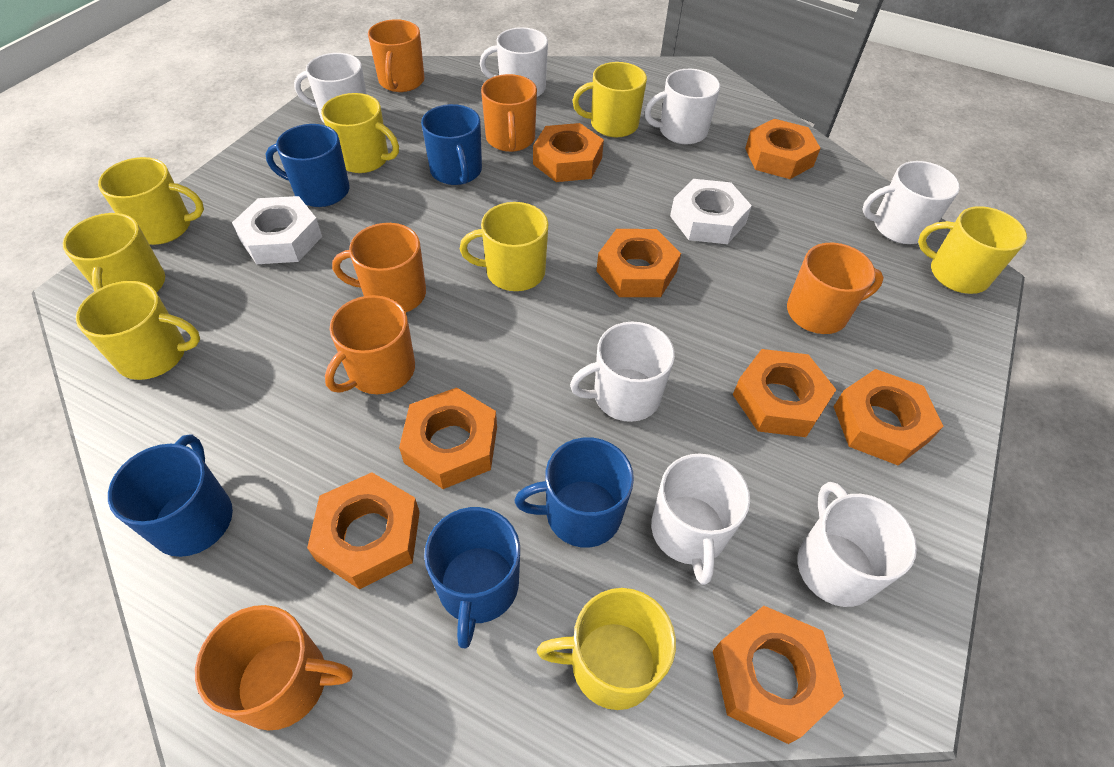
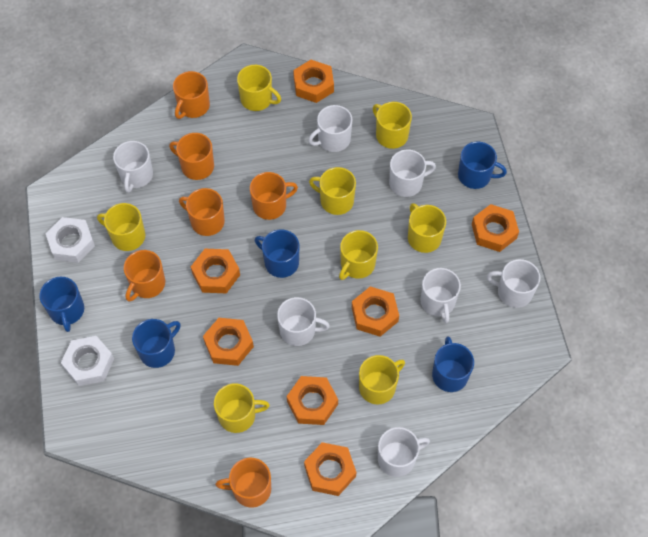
orange nut: [307,472,420,589] [399,387,497,489] [533,123,604,182] [596,229,681,297] [713,606,844,744] [733,349,836,437] [745,119,821,179] [833,369,944,465] = 8 -> [191,249,240,293] [203,318,254,366] [287,376,338,425] [293,60,334,103] [304,442,356,496] [352,287,399,337] [472,204,519,252] = 7

